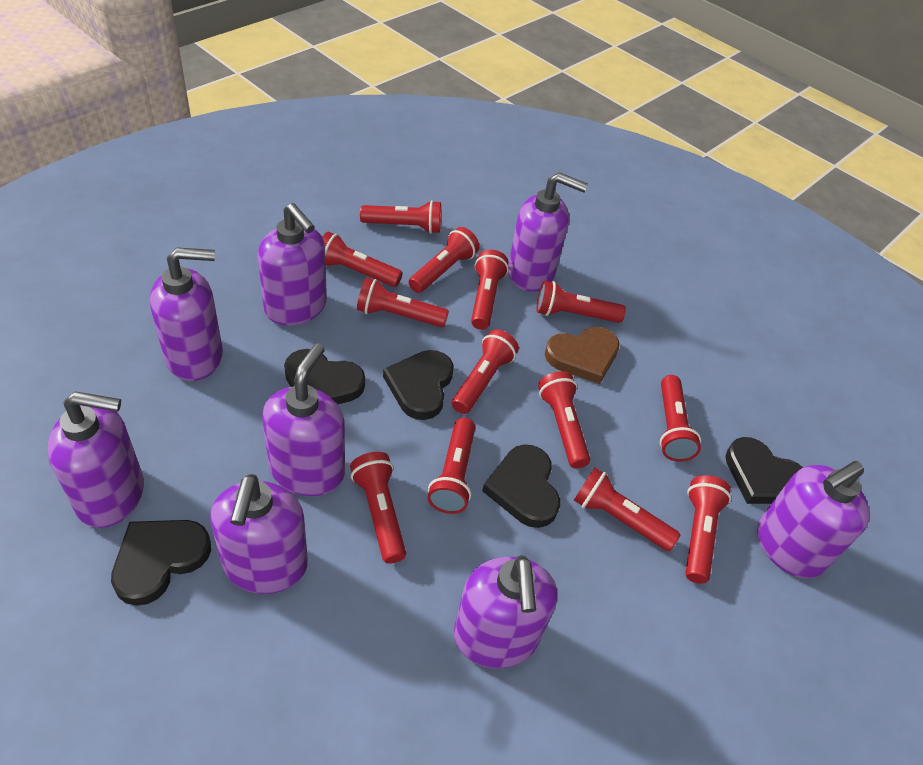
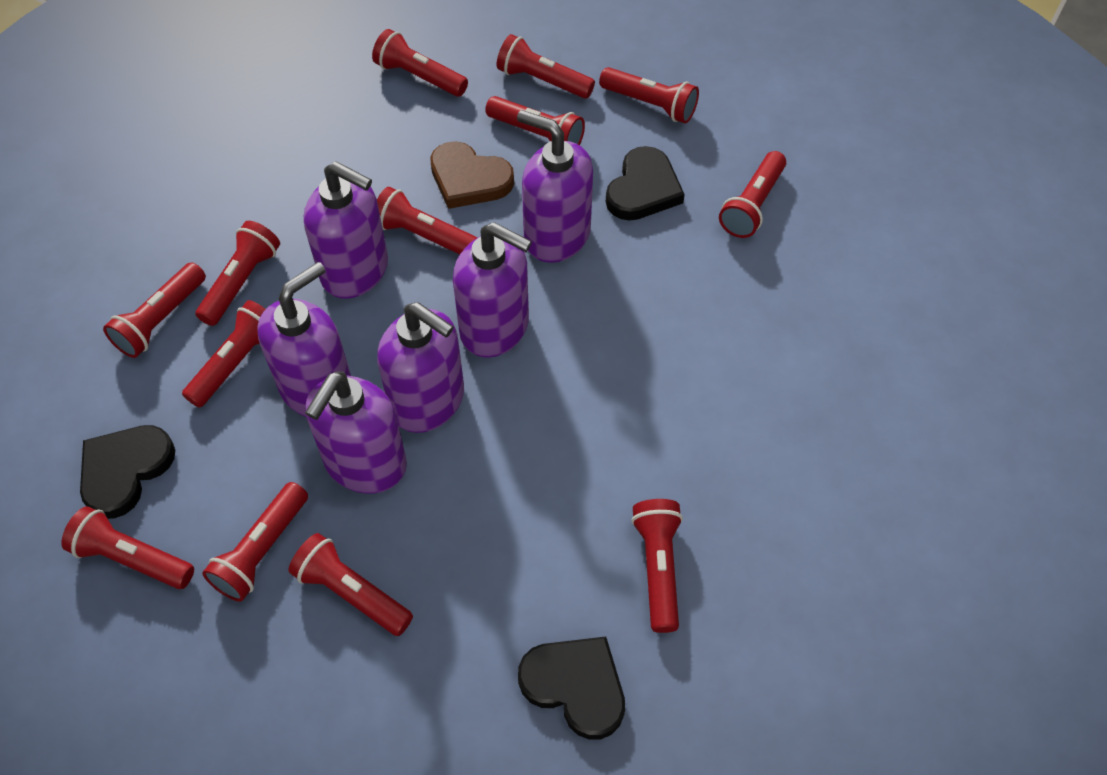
black heart: [111,520,211,606] [284,349,365,404] [383,350,453,420] [482,444,560,528] [725,437,803,504] = 5 -> [80,425,175,519] [518,636,625,740] [606,146,685,221] = 3
purple soap dispenser: [47,391,144,528] [150,247,223,381] [210,474,308,594] [258,203,327,326] [262,343,345,496] [454,555,557,668] [508,172,588,292] [757,461,870,578] = 8 -> [257,262,351,417] [304,161,388,299] [305,371,407,494] [377,302,464,433] [453,222,532,358] [517,110,593,263] = 6

